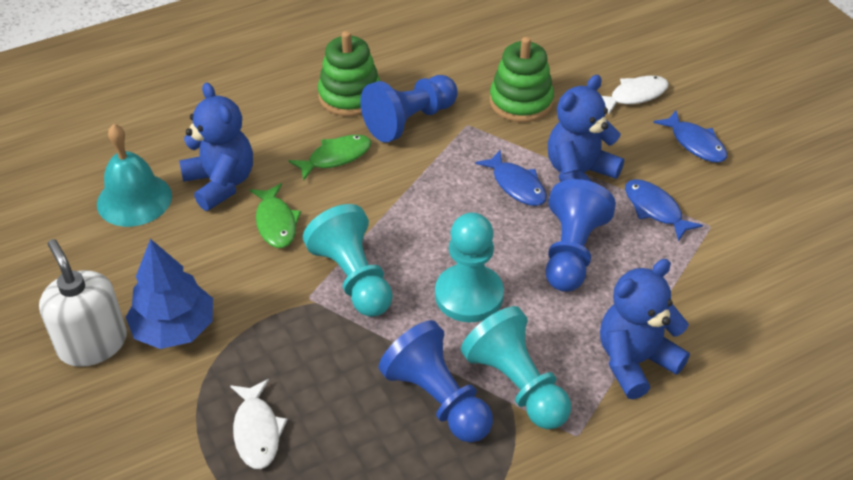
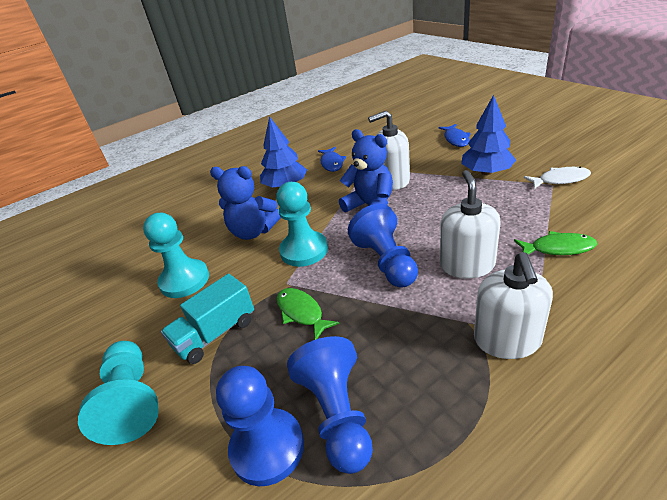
blue fish: [475,150,547,206] [625,179,703,242] [653,110,727,163] = 3 -> [318,147,346,172] [438,124,471,147] = 2
blue teddy bear: [179,82,253,211] [548,75,624,182] [600,259,690,399] = 3 -> [210,166,281,240] [339,129,393,212] = 2
blue tree: [126,239,213,349] = 1 -> [260,116,307,187] [461,95,516,175] = 2
green stacking toy: [318,31,380,116] [490,37,554,122] = 2 -> none = 0
turquoise bell: [97,124,172,227] = 1 -> none = 0
turquoise truck: none = 0 -> [161,274,254,364] = 1
white fish: [230,379,288,469] [602,76,669,114] = 2 -> [524,167,591,189] = 1
white soap dispenser: [39,239,127,367] = 1 -> [368,111,410,190] [440,170,501,278] [474,252,553,359] = 3

